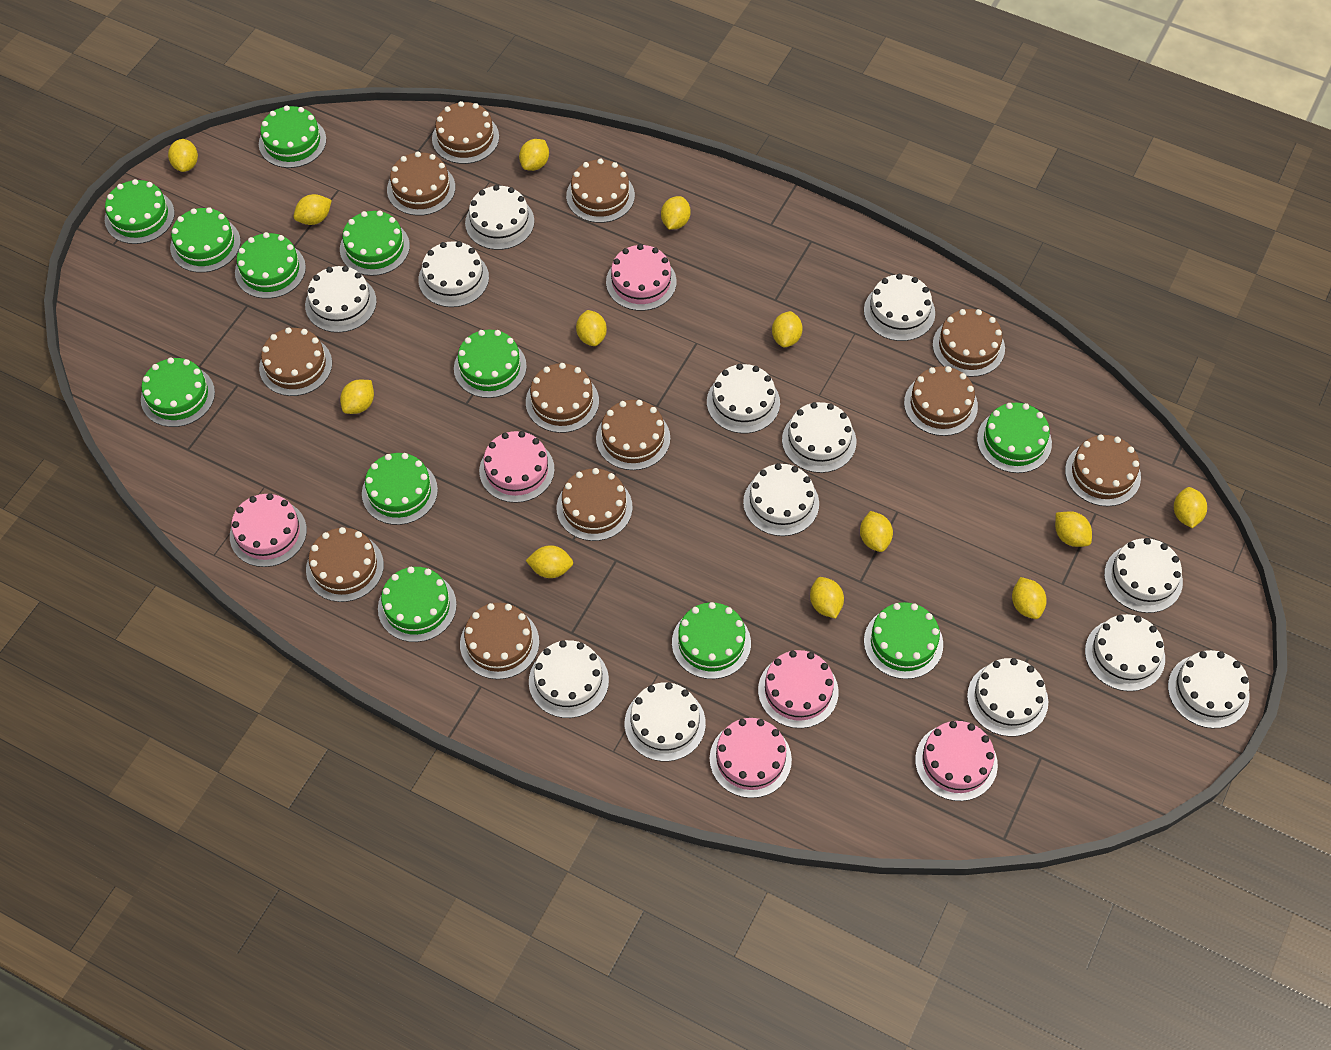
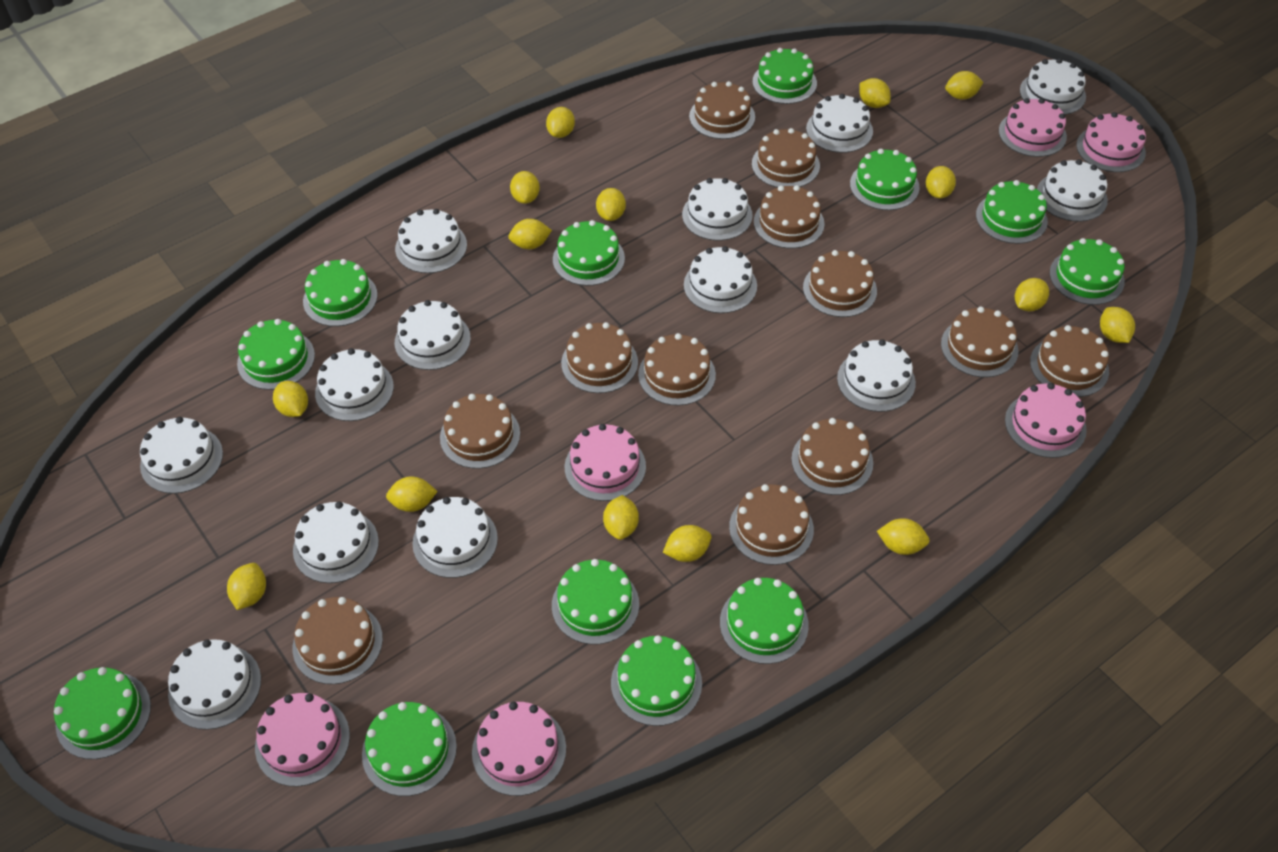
yellow lemon: [168,139,198,172] [294,194,332,225] [340,380,374,414] [519,139,549,171] [526,545,573,578] [576,310,607,346] [661,196,690,230] [772,311,803,347] [810,577,844,619] [860,511,893,552] [1012,577,1047,619] [1055,511,1092,547] [1174,487,1207,528] = 13 -> [227,563,266,610] [273,381,308,417] [386,476,438,512] [508,219,552,249] [510,171,540,204] [546,107,575,138] [596,188,626,221] [603,495,639,540] [663,525,712,562] [859,78,891,108] [877,518,930,555] [926,166,956,198] [945,71,984,100] [1015,278,1049,311] [1100,307,1135,343] = 15

